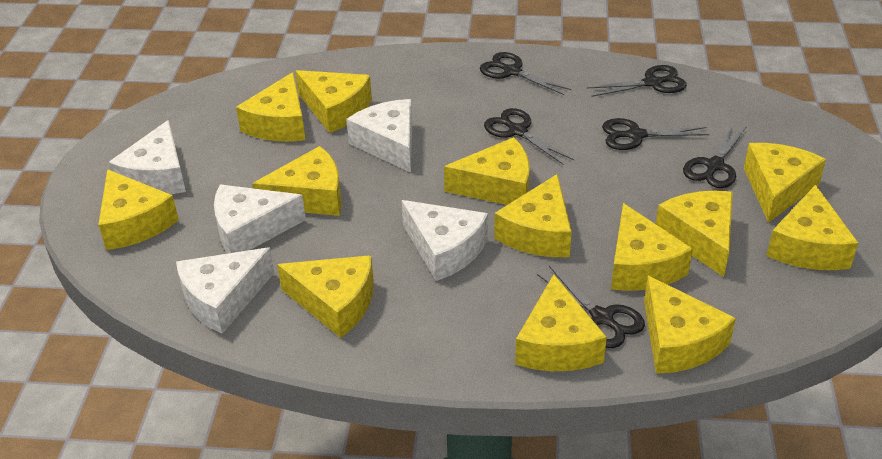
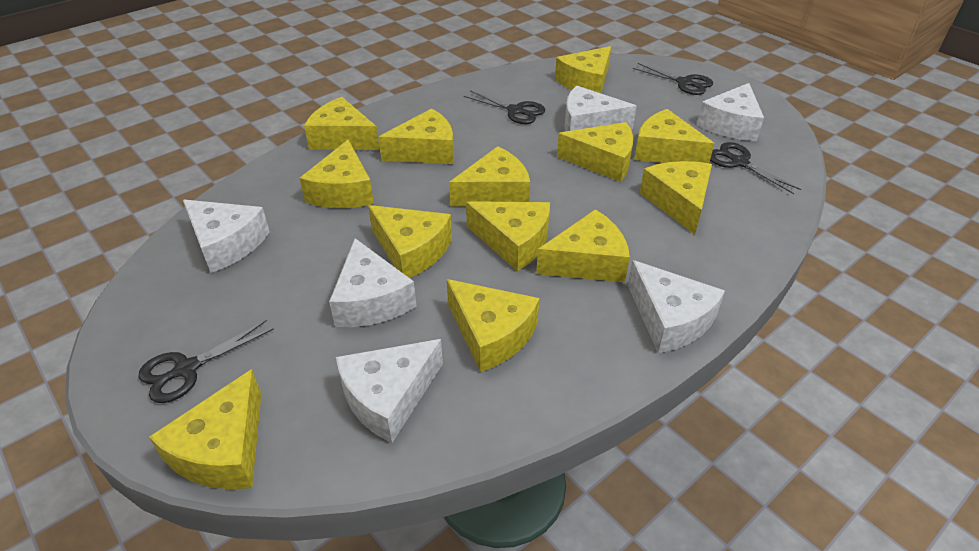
black scissors: [480,52,571,95] [484,108,574,165] [537,266,645,348] [587,65,687,97] [602,118,710,150] [683,124,747,188] = 6 -> [139,320,274,403] [464,90,546,124] [633,63,713,95] [710,142,801,194] = 4
white cheese: [108,120,186,194] [176,247,274,334] [214,184,306,253] [346,99,412,172] [401,200,488,281] = 5 -> [183,200,270,273] [329,238,417,327] [336,339,443,443] [564,86,637,132] [628,260,725,353] [697,83,764,141] = 6

